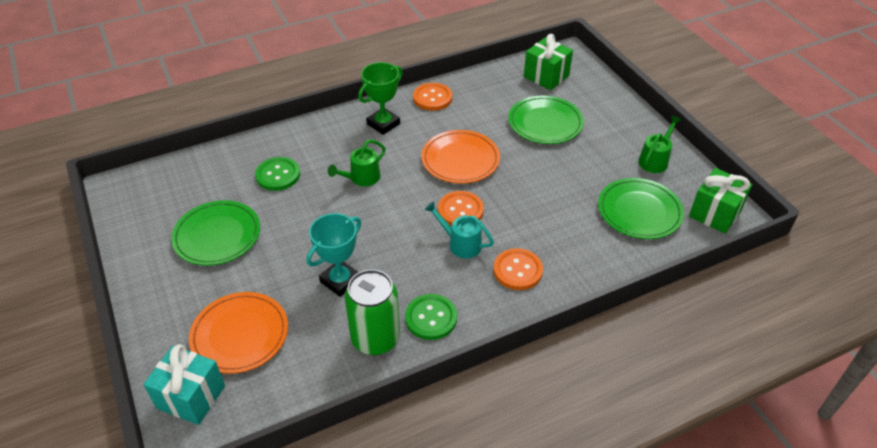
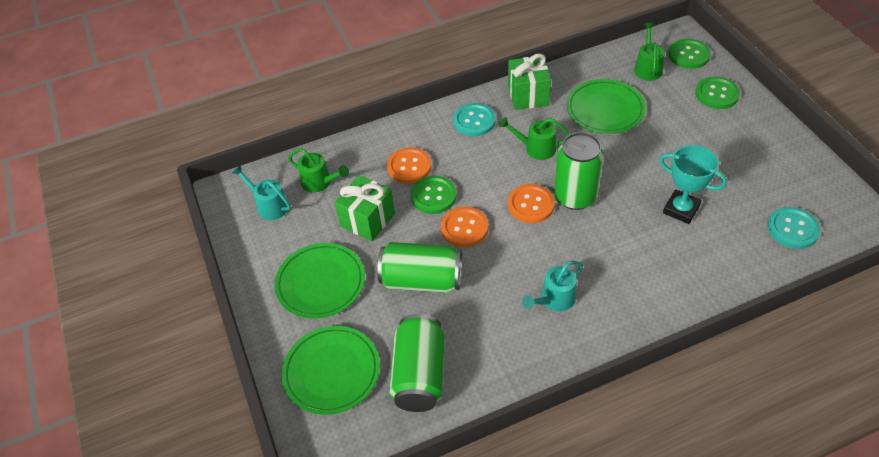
green button: [255,157,300,191] [405,294,457,340] = 2 -> [411,176,457,214] [668,39,711,69] [695,77,740,109] = 3
green can: [345,269,400,355] = 1 -> [377,242,462,293] [389,314,445,412] [554,132,604,210] = 3
green trophy: [358,62,403,135] = 1 -> none = 0
green watering can: [328,140,386,186] [638,116,682,173] = 2 -> [288,148,349,193] [499,117,570,160] [634,23,665,81] = 3
orange plate: [189,292,288,374] [421,130,500,184] = 2 -> none = 0
turquoise button: none = 0 -> [453,103,496,136] [768,207,821,249] = 2
turquoise gift: [143,344,225,425] = 1 -> none = 0
turquoise watering can: [425,201,494,258] = 1 -> [232,165,291,220] [522,261,583,311] = 2

